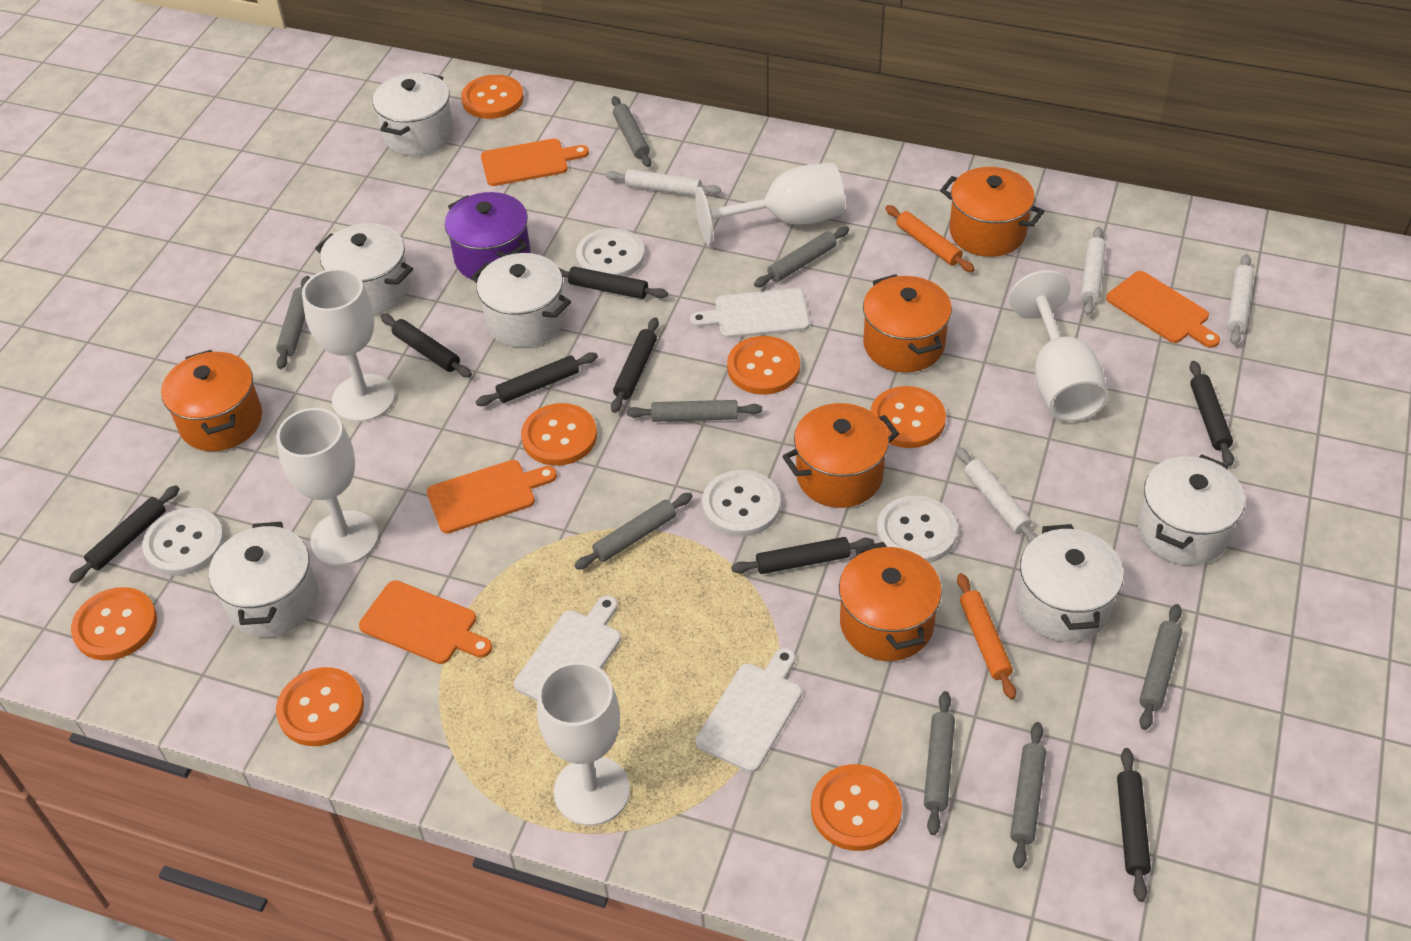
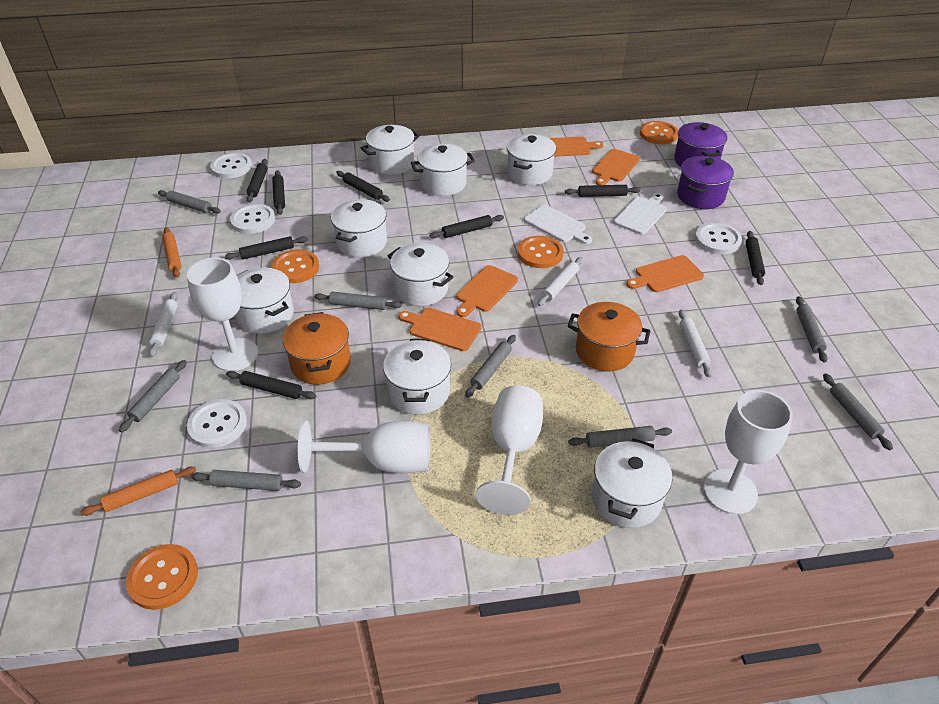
orange button: [71,587,157,661] [276,667,364,746] [461,75,524,119] [521,403,597,466] [727,336,800,395] [811,764,902,851] [871,386,946,448] = 7 -> [126,544,198,610] [271,249,319,283] [518,236,564,268] [640,121,678,144] = 4
orange cutting board: [359,580,492,664] [427,460,557,533] [481,139,589,186] [1106,271,1220,348] = 4 -> [398,308,481,351] [456,265,518,317] [549,137,603,157] [592,149,640,185] [626,255,704,292] = 5
orange pot: [161,350,262,451] [782,403,899,508] [839,542,942,661] [863,274,952,373] [940,167,1044,257] = 5 -> [282,312,351,385] [568,302,650,371] = 2
purple pot: [445,192,531,280] = 1 -> [674,122,727,167] [677,156,734,209] = 2
white cutting board: [514,595,621,701] [690,288,810,338] [696,648,802,772] = 3 -> [524,205,592,244] [614,193,667,235] = 2
white goblet: [276,408,379,566] [302,268,395,422] [537,662,630,826] [695,163,845,245] [1009,270,1108,422] = 5 -> [187,257,258,371] [298,420,430,473] [476,385,543,515] [704,390,793,514] = 4
white pot: [209,522,318,637] [315,223,413,314] [373,73,454,156] [471,253,571,347] [1016,524,1124,642] [1138,454,1245,565] = 6 -> [236,268,294,334] [331,199,387,258] [361,125,420,175] [383,339,451,415] [387,243,454,306] [411,144,475,196] [507,134,556,185] [592,438,672,528] = 8
white rolling pin: [605,169,721,196] [956,447,1038,543] [1081,227,1106,315] [1227,254,1254,345] = 4 -> [149,292,178,357] [538,257,583,306] [679,309,712,378] = 3

